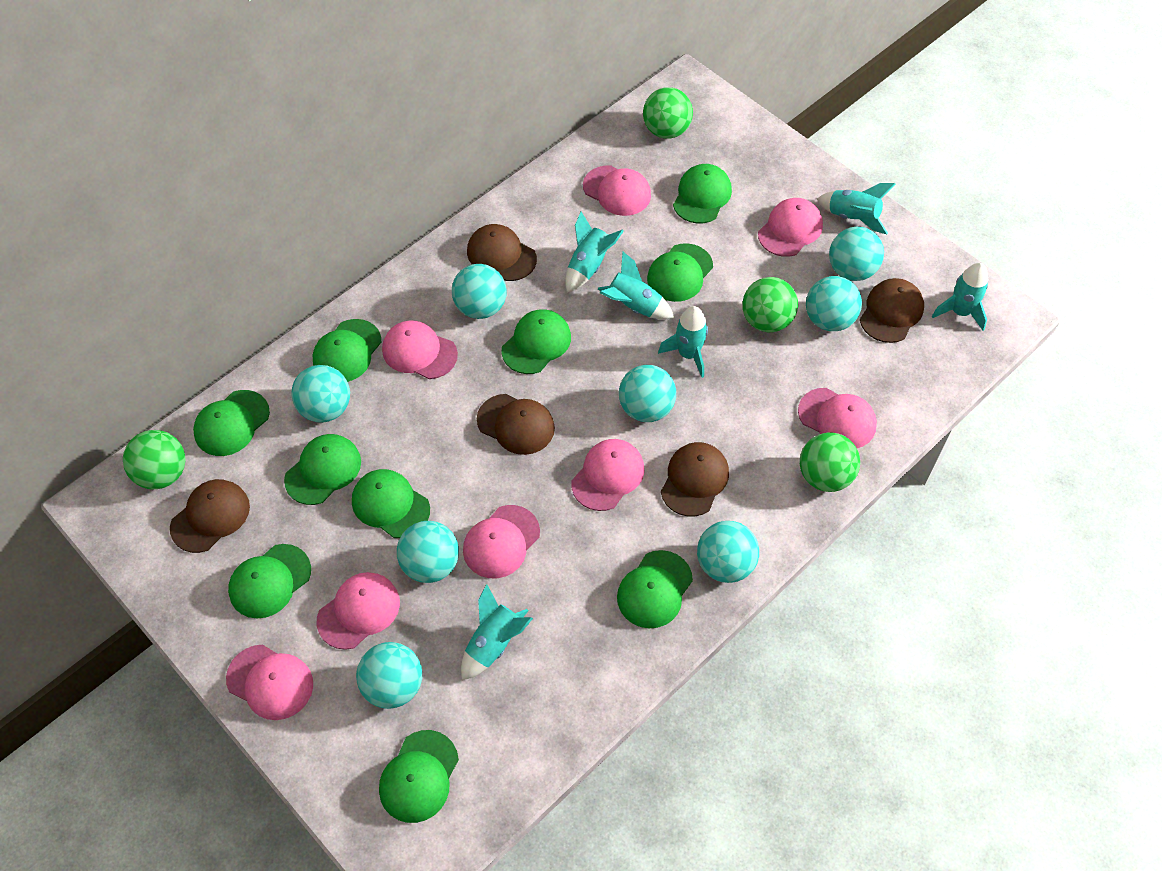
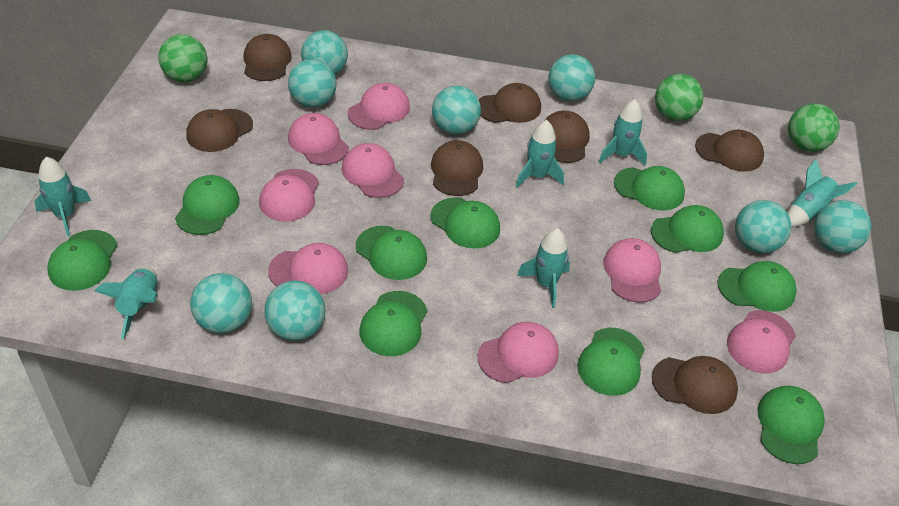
brown cap: [170,479,250,553] [467,224,537,281] [477,394,555,455] [661,442,729,516] [860,278,924,343] = 5 -> [186,109,253,152] [244,34,292,81] [431,140,483,196] [479,83,541,123] [544,111,590,163] [652,356,738,414] [695,130,764,171] = 7
green ball: [123,430,186,489] [643,87,693,139] [742,277,798,332] [800,432,860,492] = 4 -> [159,34,207,83] [655,74,704,122] [788,103,839,152] = 3

